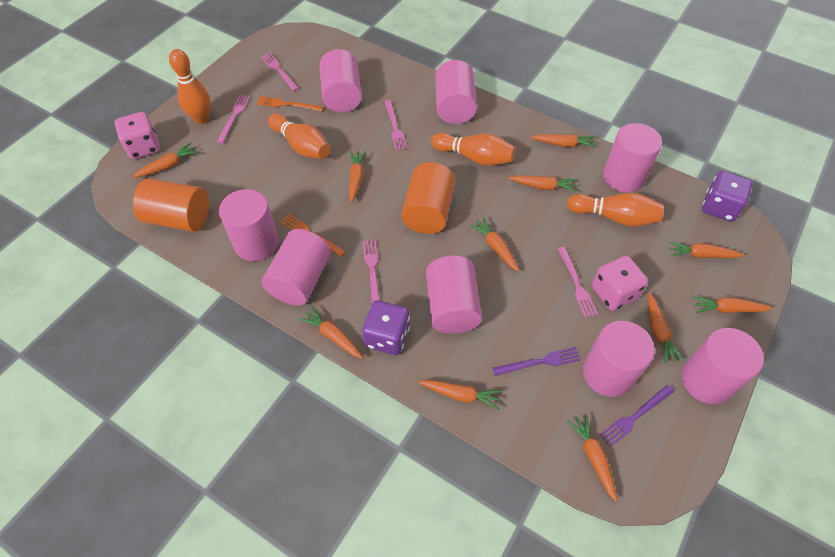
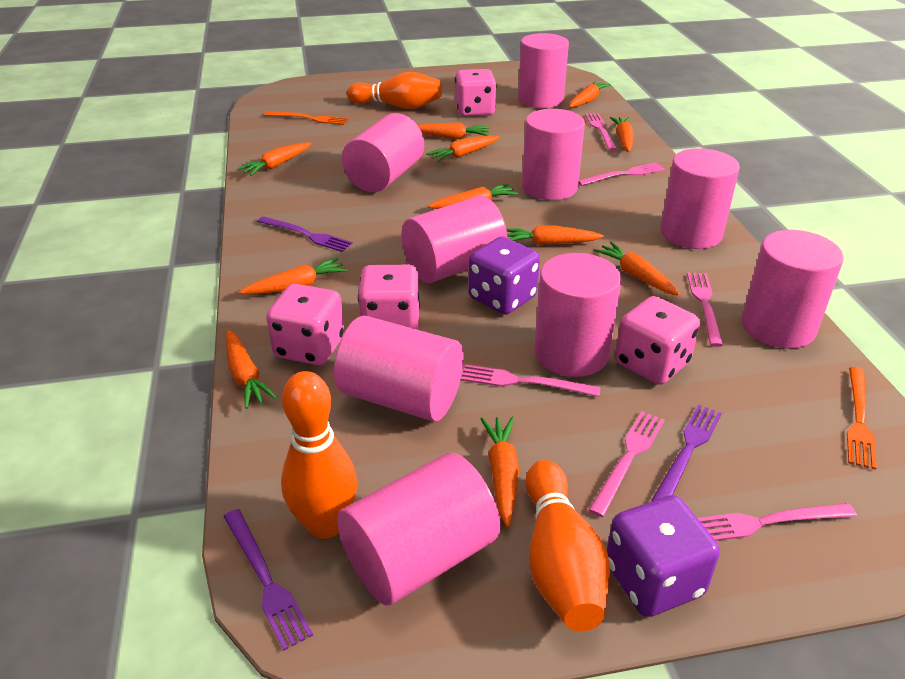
orange bowling pin: [169,49,211,124] [268,113,330,159] [431,133,515,166] [567,193,664,227] = 4 -> [281,371,357,539] [347,72,442,109] [526,460,610,632] = 3
orange cylinder: [133,178,209,232] [401,162,455,234] = 2 -> none = 0
pink cylinder: [219,189,279,261] [262,229,331,306] [319,49,362,112] [426,255,482,334] [435,60,477,124] [583,321,655,397] [603,123,662,192] [681,328,764,404] = 8 -> [334,316,464,421] [337,453,501,605] [342,113,424,192] [401,196,507,283] [518,33,569,108] [522,109,585,200] [534,253,622,377] [660,148,740,249] [741,230,844,349] = 9
pink dice: [115,112,160,159] [592,256,648,311] = 2 -> [266,284,344,365] [358,265,420,330] [455,69,496,116] [615,296,700,385] = 4
pink fork: [217,95,250,144] [261,53,299,91] [363,240,380,303] [384,100,407,151] [557,247,598,318] = 5 -> [461,364,601,397] [578,162,665,186] [585,113,617,151] [588,411,665,517] [687,272,723,347] [698,503,857,541] = 6
purple fork: [493,347,581,376] [600,385,674,447] = 2 -> [223,509,313,651] [257,216,353,252] [651,405,722,501] = 3

